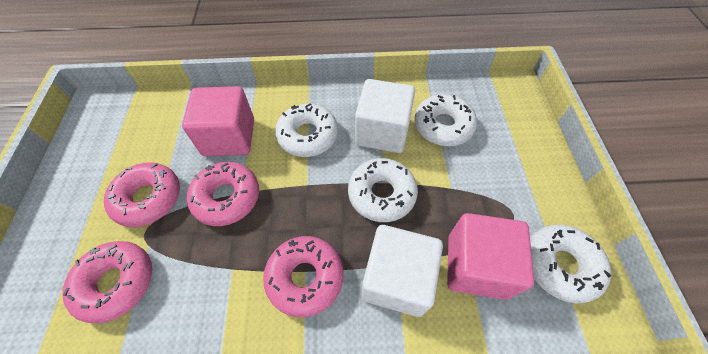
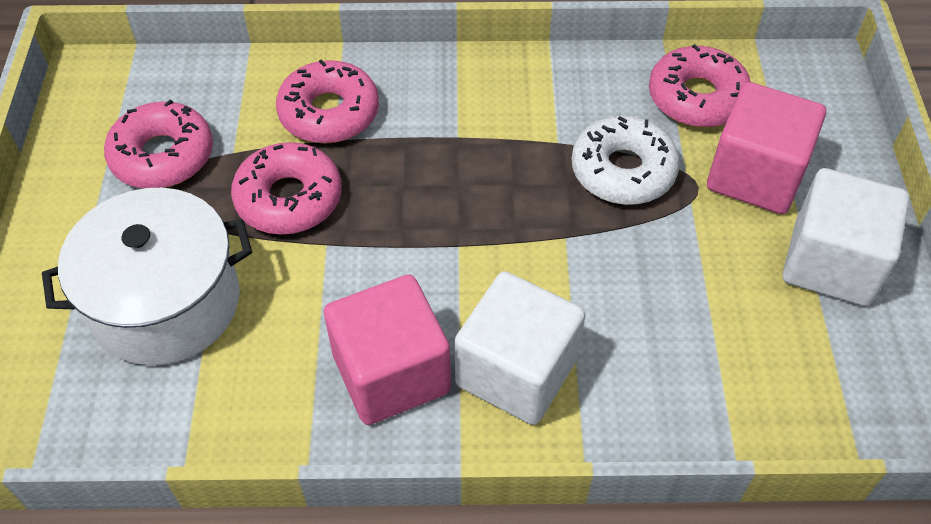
white donut: [275,103,338,157] [348,158,418,222] [414,94,477,146] [530,225,612,304] = 4 -> [572,116,680,205] = 1
white pot: none = 0 -> [42,188,252,365] = 1

